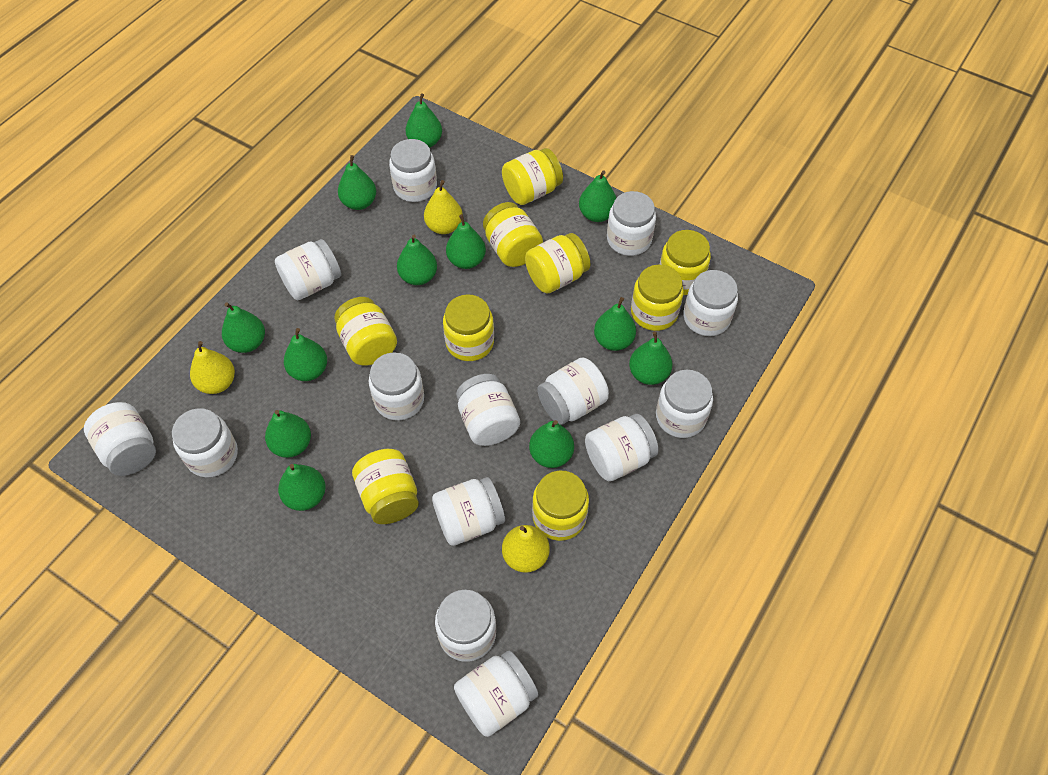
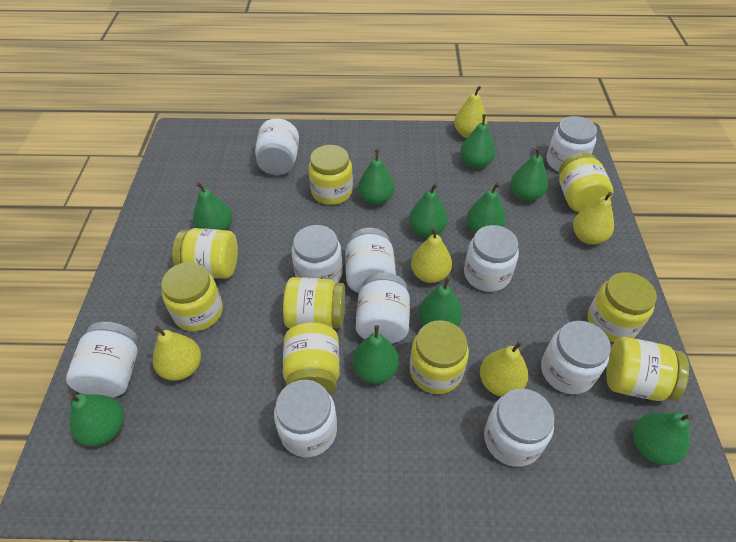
green pear: [222,302,265,353] [265,410,311,458] [278,464,326,511] [284,328,327,381] [338,155,376,210] [397,235,437,285] [406,93,442,148] [446,214,486,269] [529,420,574,468] [579,170,616,222] [594,297,636,351] [629,331,673,385] = 12 -> [68,394,124,446] [193,182,232,230] [353,325,399,384] [358,150,395,205] [409,183,448,237] [418,277,462,326] [460,114,495,169] [467,183,506,234] [511,147,548,201] [633,412,693,465] = 10
white jar: [84,402,156,476] [172,408,238,478] [275,239,341,300] [369,352,424,420] [389,139,437,202] [432,477,505,546] [435,590,496,662] [454,651,538,737] [456,374,520,446] [537,358,609,425] [585,414,659,481] [607,191,656,256] [656,370,713,438] [683,270,738,336] = 14 -> [66,322,138,398] [255,118,299,175] [274,380,337,457] [292,225,343,284] [345,228,396,293] [356,273,410,344] [464,225,519,292] [484,389,554,467] [541,321,611,394] [547,116,597,172] = 10
yellow pear: [190,341,235,394] [424,180,462,234] [502,525,549,573] = 3 -> [153,326,201,381] [411,227,452,283] [454,86,487,138] [480,341,528,397] [573,192,614,244] = 5

